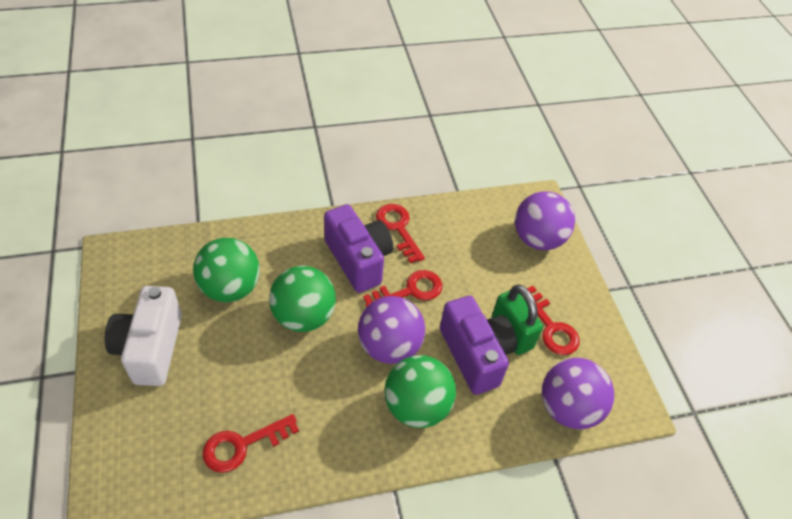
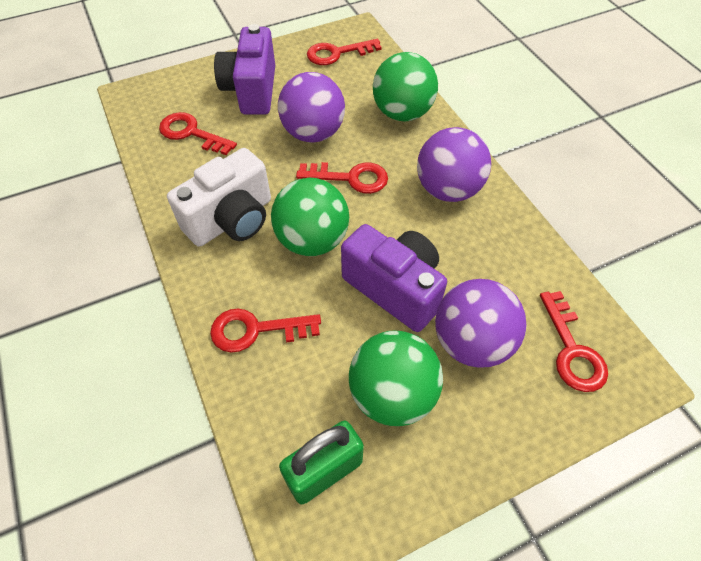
red key: [202,414,299,473] [363,270,442,307] [376,204,425,263] [527,286,580,355] = 4 -> [159,112,237,155] [210,309,321,353] [296,162,388,194] [307,39,382,65] [540,291,608,392] = 5

